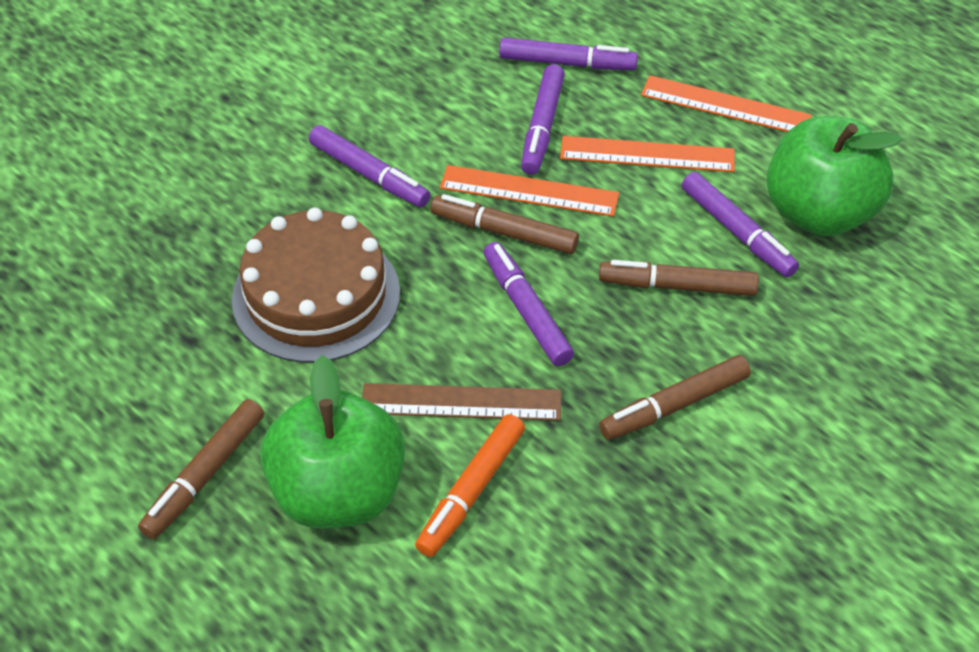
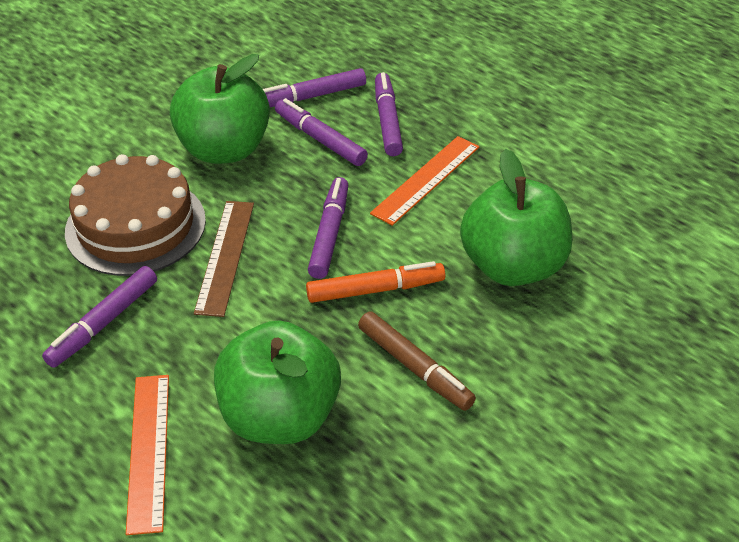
brown marker: [138,399,264,539] [430,194,579,254] [599,260,759,296] [599,355,751,440] = 4 -> [358,311,476,411] = 1
green apple: [260,355,405,529] [767,116,902,236] = 2 -> [170,54,270,164] [214,320,341,444] [460,149,572,286] = 3
orange ruler: [440,165,619,217] [560,136,735,172] [641,75,812,132] = 3 -> [126,375,169,535] [370,136,480,226] = 2

